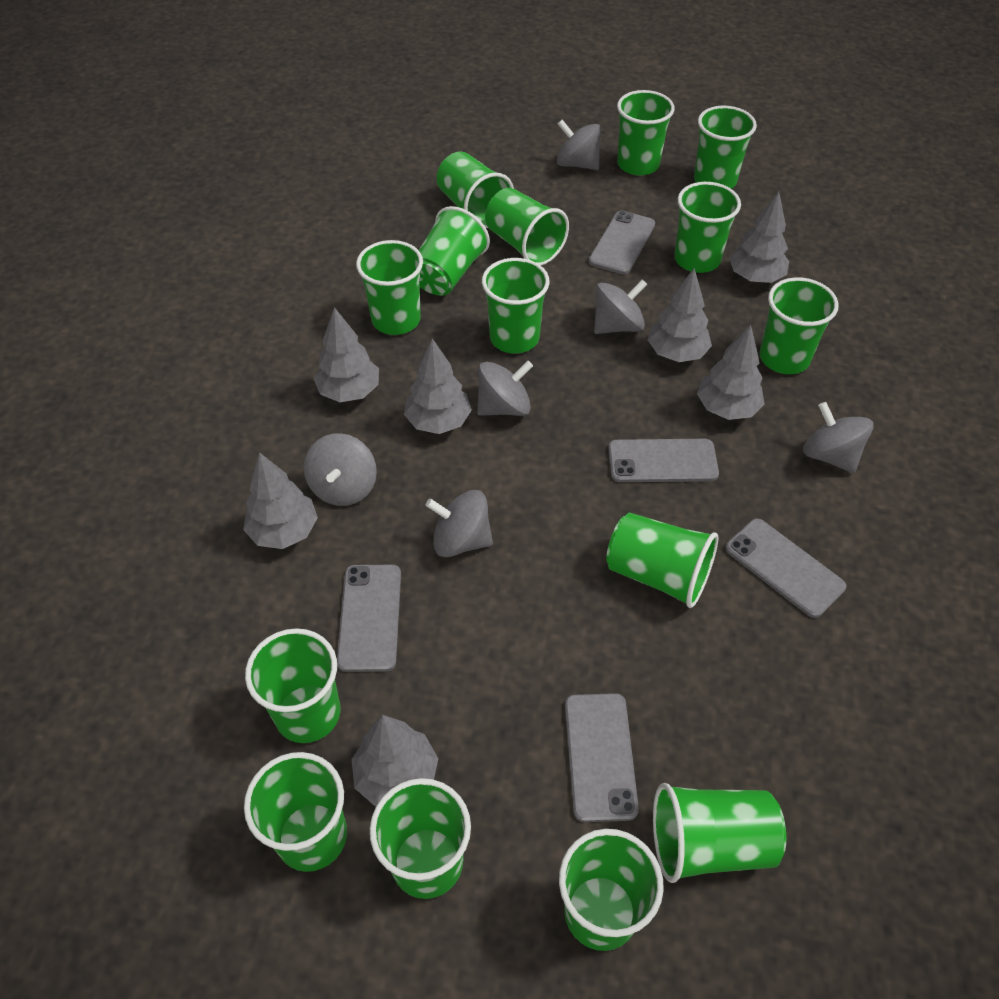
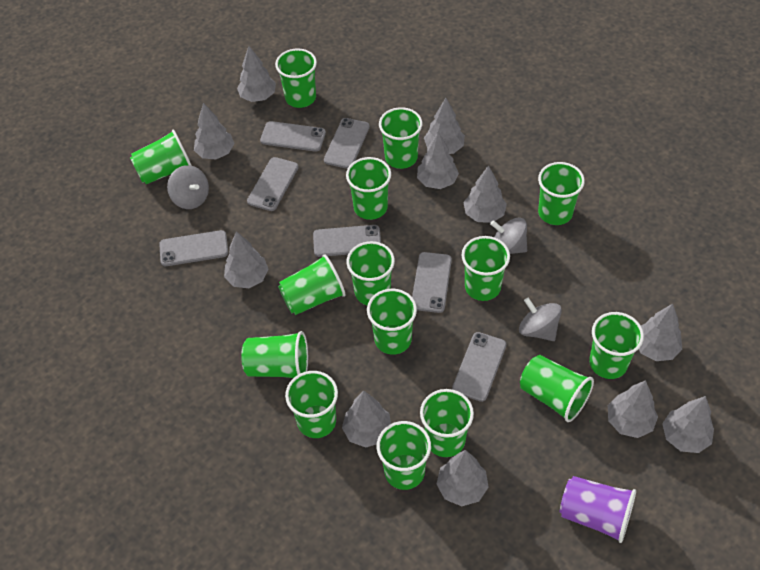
grey phone: [337,565,401,672] [565,693,639,822] [589,210,655,275] [608,439,719,482] [725,519,846,618] = 5 -> [159,230,228,266] [247,157,299,211] [260,121,326,152] [313,225,381,257] [324,118,370,169] [412,252,452,313] [452,332,506,402] = 7
grey spinning top: [304,433,377,506] [426,490,493,557] [477,361,533,416] [557,119,601,170] [594,279,647,334] [803,402,874,473] = 6 -> [167,165,209,209] [490,218,527,254] [519,298,562,341] = 3
grey tree: [243,452,318,549] [314,307,379,402] [352,715,438,807] [404,338,472,434] [648,268,712,362] [697,325,764,420] [729,192,789,283] = 7 -> [194,103,234,159] [224,231,269,288] [237,46,276,102] [342,391,391,448] [417,131,459,189] [424,98,465,154] [436,450,488,506] [463,165,507,223] [608,380,658,438] [639,304,682,361] [662,396,714,453] = 11
purple cup: none = 0 -> [560,476,636,543] = 1

